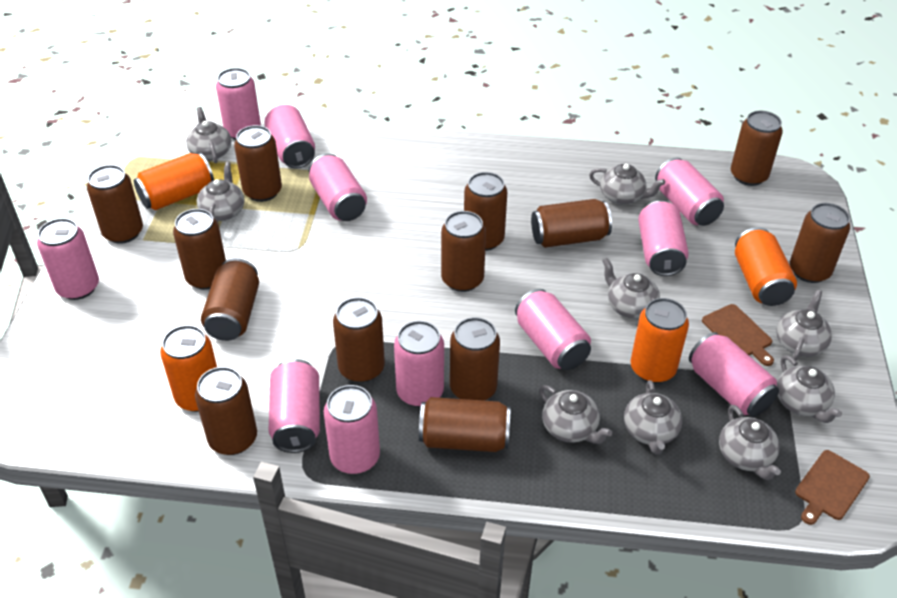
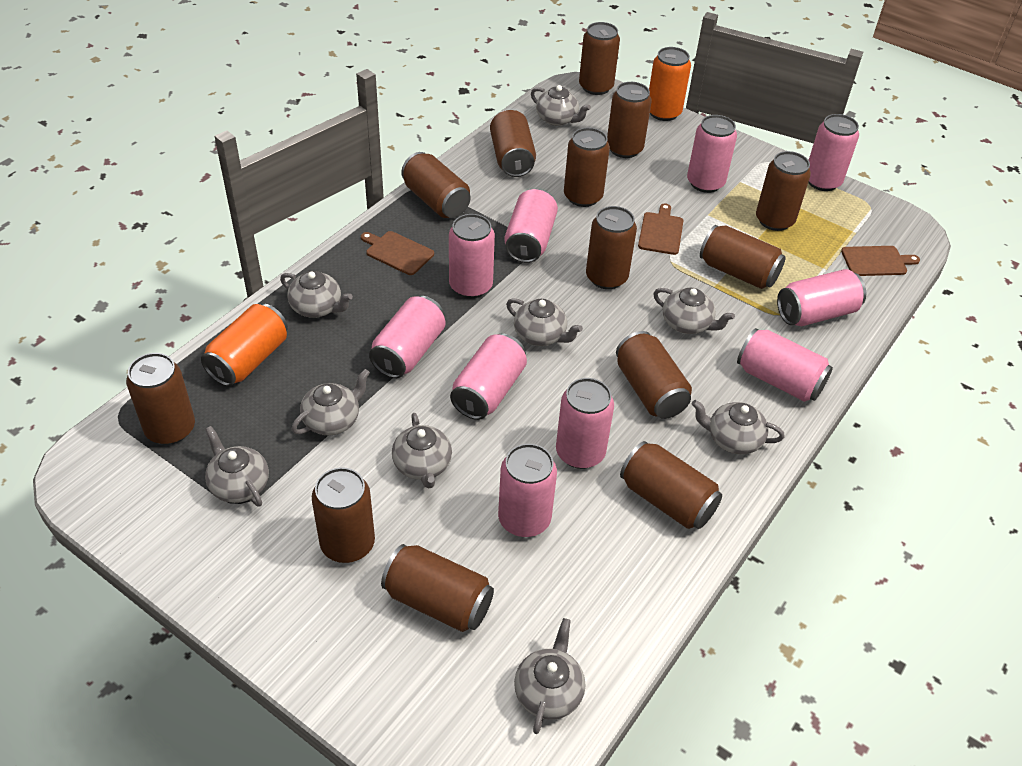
brown cutting board: [702,304,774,366] [795,450,870,525] = 2 -> [361,231,434,275] [638,203,683,255] [841,246,920,276] = 3
orange can: [134,153,214,210] [160,325,217,412] [631,298,689,383] [735,227,797,306] = 4 -> [201,304,288,386] [649,47,691,121] = 2
pink can: [37,218,99,300] [216,68,261,140] [264,105,315,169] [269,359,320,453] [309,153,367,221] [324,385,380,474] [394,321,444,407] [515,289,591,370] [638,201,689,276] [655,158,724,226] [689,332,779,417] = 11 -> [369,296,445,378] [449,214,495,298] [450,334,527,420] [498,444,557,537] [504,189,558,263] [556,378,614,469] [687,115,737,193] [737,328,833,402] [777,269,866,326] [808,114,859,191] = 10

